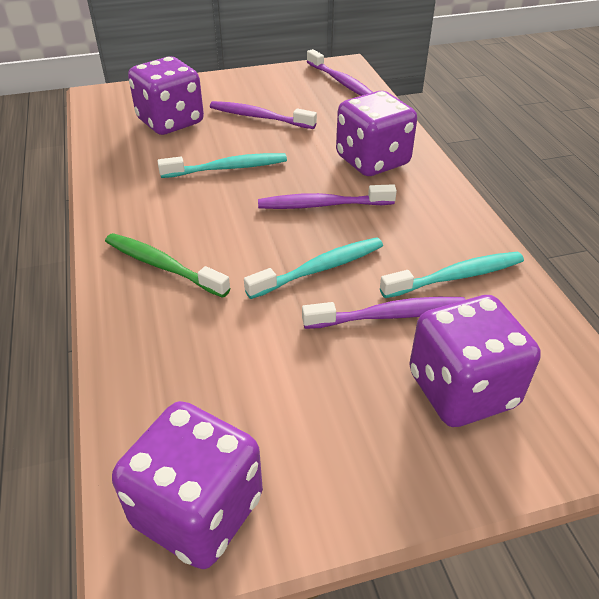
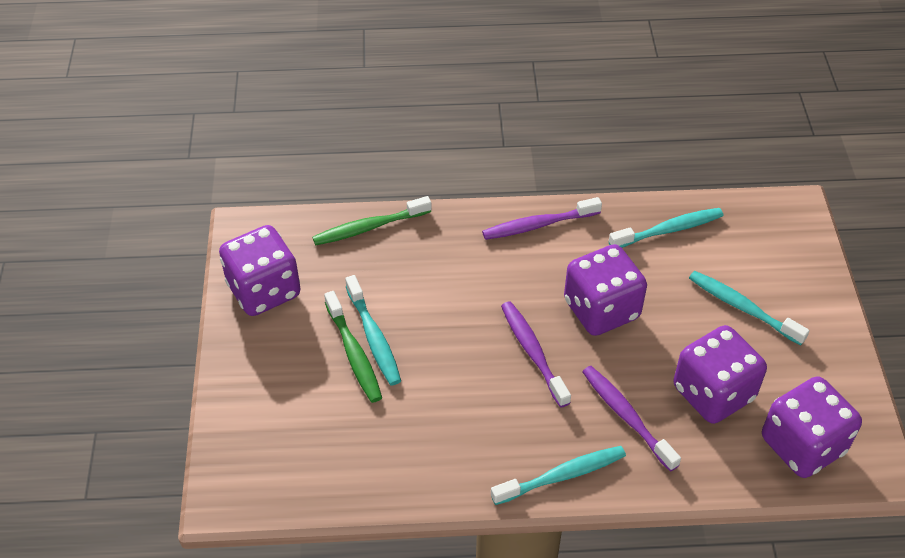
green toothbrush: [105,233,231,298] = 1 -> [312,196,431,245] [324,291,382,403] = 2
purple toothbrush: [210,101,317,129] [258,184,397,209] [302,297,466,329] [307,49,373,96] = 4 -> [482,197,602,240] [501,301,571,408] [582,366,681,472] = 3
turquoise toothbrush: [157,153,287,178] [244,237,383,299] [380,252,524,298] = 3 -> [345,275,401,386] [491,446,626,505] [608,208,723,248] [689,271,810,345] = 4

